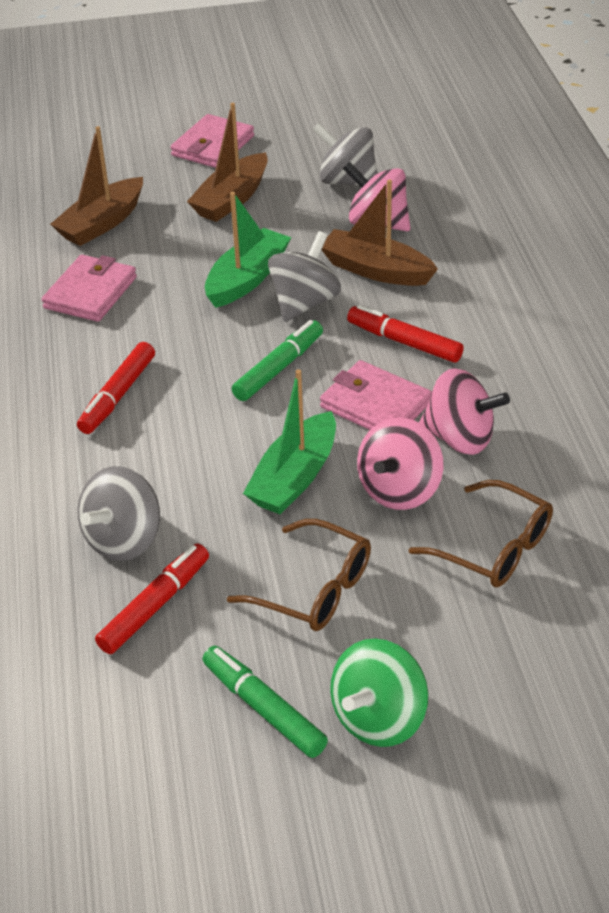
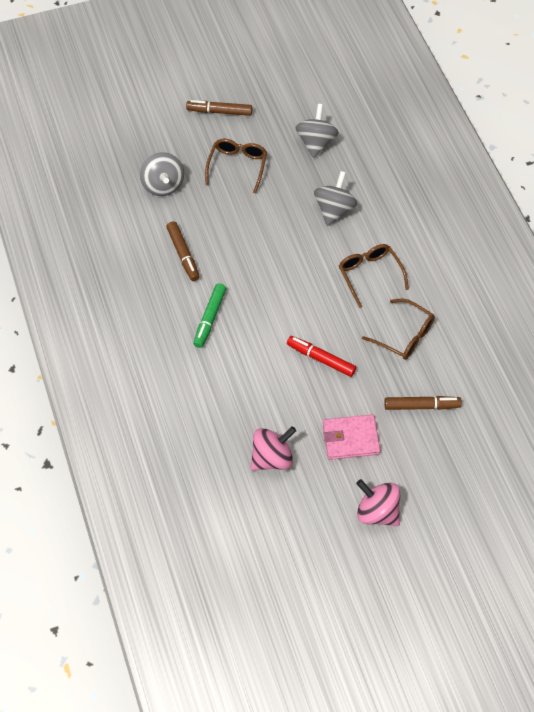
brown boat: [50,126,143,246] [187,103,268,222] [322,179,438,286] = 3 -> none = 0
brown glasses: [227,519,371,631] [409,480,553,587] = 2 -> [205,139,267,194] [339,244,409,308] [362,299,435,360] = 3
brown marker: none = 0 -> [166,221,200,281] [186,100,252,116] [384,396,462,410] = 3
green boat: [205,192,291,308] [243,369,336,514] = 2 -> none = 0
green marker: [202,646,328,758] [232,320,323,401] = 2 -> [193,283,226,348] = 1
green spinning top: [330,638,428,747] = 1 -> none = 0
pink spinning top: [343,162,411,231] [357,418,444,510] [419,368,510,455] = 3 -> [251,426,296,470] [356,479,400,526] = 2
pink wallet: [42,255,137,322] [170,114,254,168] [320,360,432,430] = 3 -> [323,414,381,460] = 1
red marker: [77,342,155,434] [95,544,209,654] [347,305,464,363] = 3 -> [287,336,356,377] = 1

